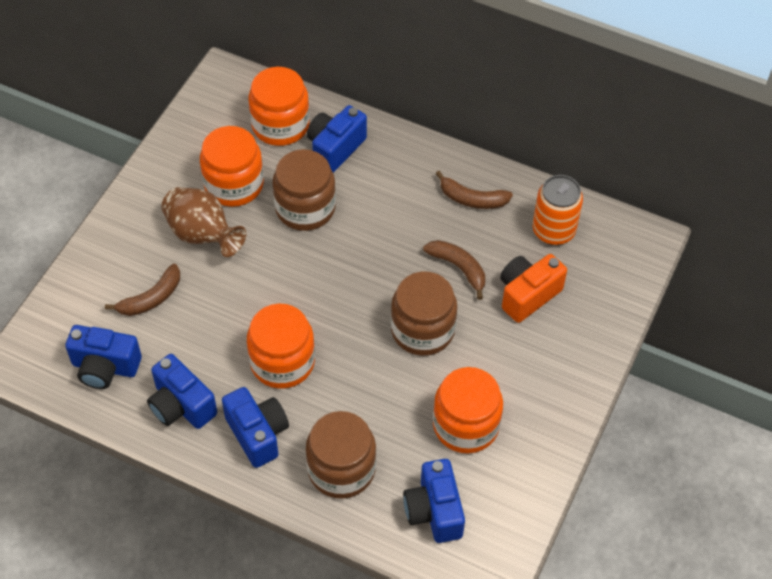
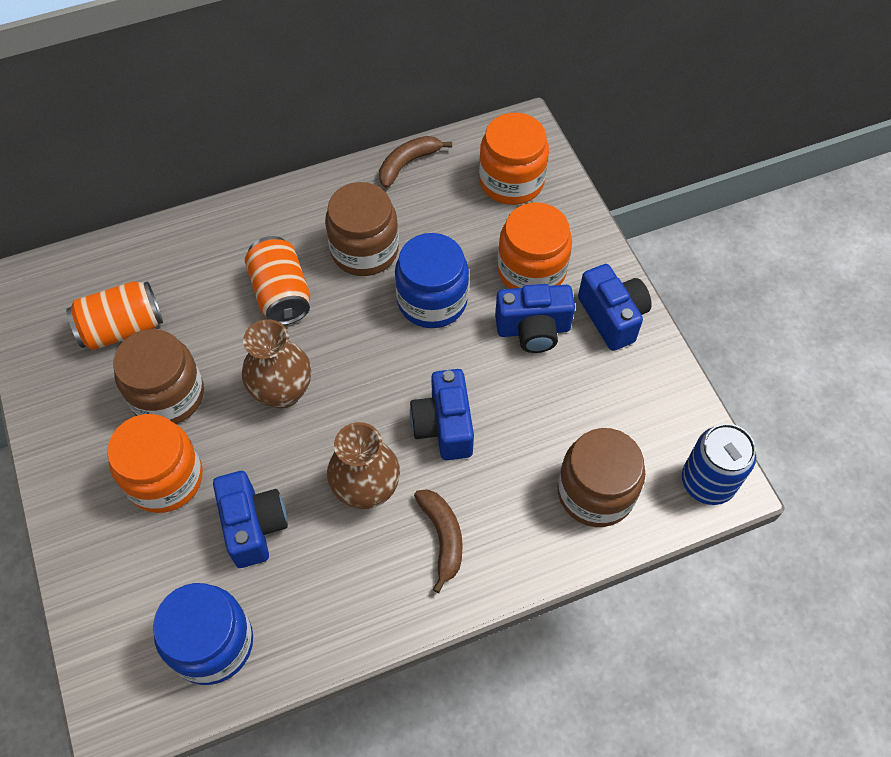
blue camera: [65,325,142,389] [147,354,217,429] [222,387,289,468] [307,105,367,173] [403,459,465,543] = 5 -> [213,471,288,568] [410,369,474,460] [495,284,575,353] [578,264,652,351] = 4
blue can: none = 0 -> [682,424,756,505] = 1
blue jar: none = 0 -> [153,583,253,685] [395,233,469,328] = 2
brown banana: [105,264,180,316] [423,240,485,300] [436,171,513,209] = 3 -> [379,136,452,188] [414,489,463,593] = 2
brown vase: [161,187,246,257] = 1 -> [242,319,311,409] [327,422,400,509] = 2
orange camera: [500,254,567,323] = 1 -> none = 0
orange can: [533,175,583,245] = 1 -> [66,281,163,350] [245,236,310,325] = 2
orange jar: [200,126,264,207] [247,304,315,389] [249,67,310,146] [433,367,503,453] = 4 -> [107,414,203,513] [479,112,549,205] [497,202,572,289] = 3

